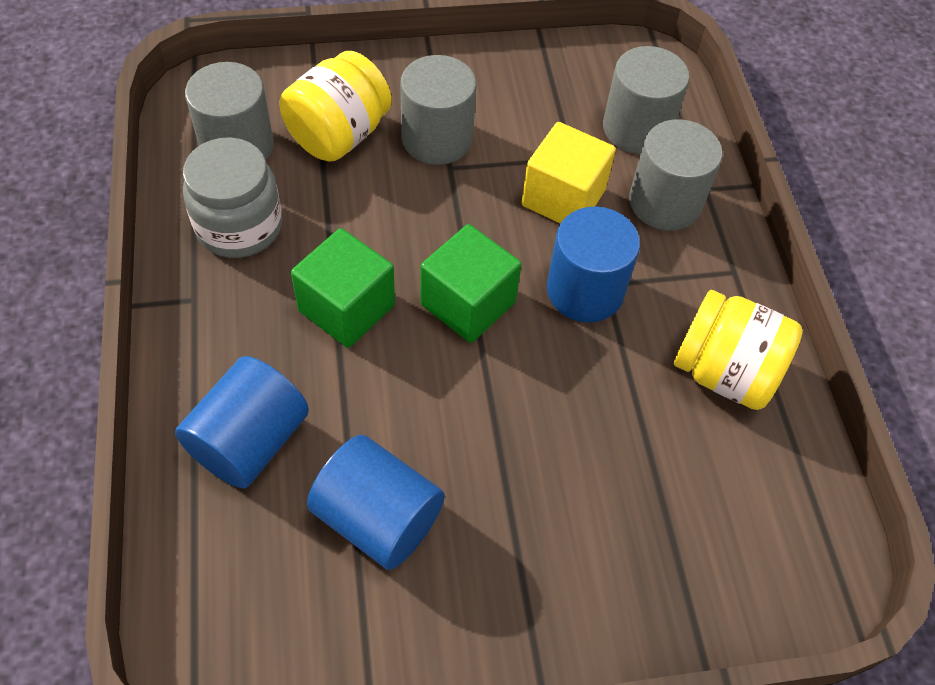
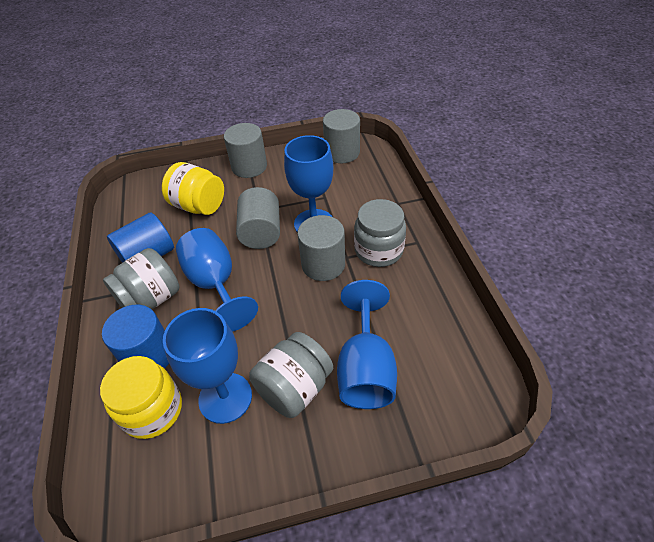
blue cylinder: [175,356,309,488] [307,435,445,570] [547,206,640,322] = 3 -> [102,305,169,369] [107,212,174,263] = 2
blue goblet: none = 0 -> [163,308,252,424] [176,228,258,332] [284,135,333,233] [337,280,397,409] = 4
green cube: [291,228,395,348] [420,224,522,343] = 2 -> none = 0
grey jar: [183,137,282,258] = 1 -> [103,248,179,309] [249,332,333,418] [354,199,406,267] = 3
yellow cube: [522,122,616,224] = 1 -> none = 0

